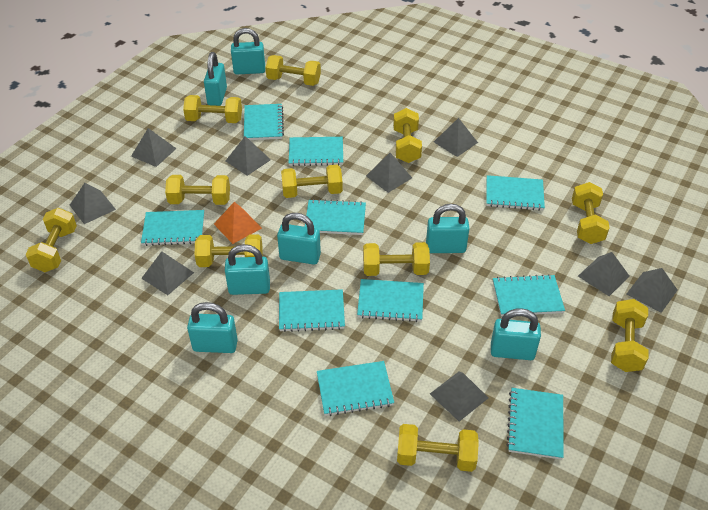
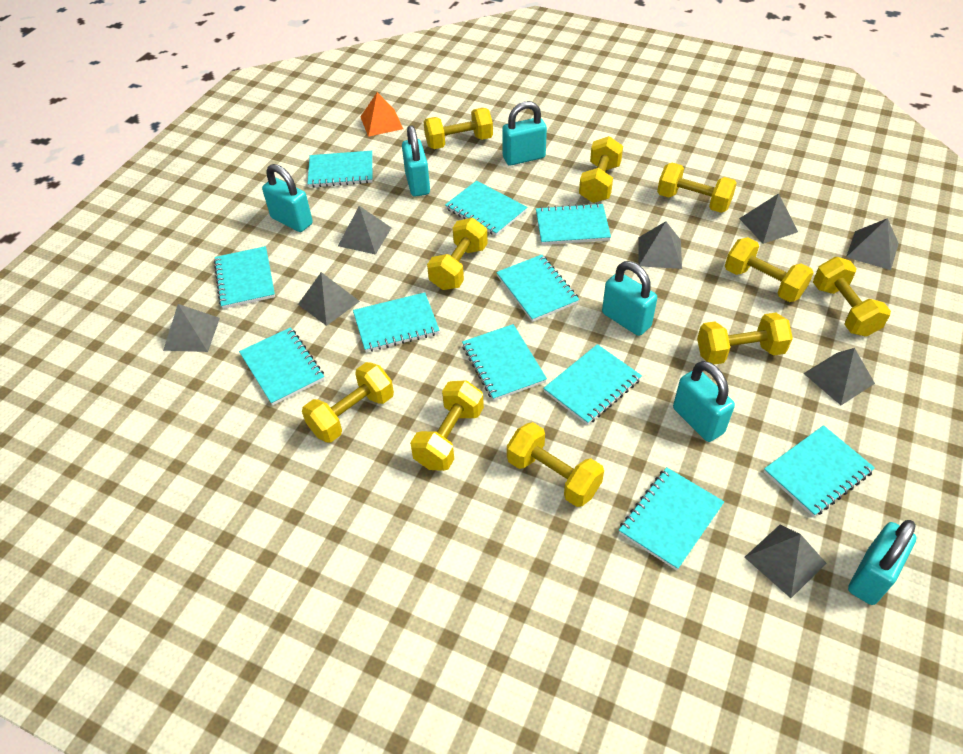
grey pyramid: [70,183,116,224] [131,128,177,167] [141,251,194,295] [226,136,271,176] [366,153,412,193] [430,371,488,422] [434,118,478,157] [578,252,630,296] [627,268,678,313] = 9 -> [163,304,220,352] [298,272,360,326] [338,206,391,255] [638,221,682,269] [739,193,798,244] [744,524,827,598] [803,348,875,405] [846,218,899,270] = 8
turquoise notebook: [141,210,204,246] [244,104,284,140] [279,289,345,332] [289,137,343,166] [305,199,366,235] [317,361,394,416] [357,279,424,322] [486,175,545,211] [493,274,565,316] [506,388,564,460] = 10 -> [214,246,275,309] [239,327,325,405] [307,151,372,188] [353,292,440,352] [445,181,527,236] [462,324,547,401] [496,255,579,322] [536,203,611,245] [543,344,642,425] [619,467,724,570] [764,425,875,517] = 11
turquoise padlock: [187,302,238,353] [204,52,227,106] [225,244,270,295] [231,28,265,74] [277,213,321,265] [426,204,470,253] [491,308,541,360] = 7 -> [262,164,313,232] [402,125,430,197] [502,101,547,166] [602,261,657,336] [673,361,735,442] [848,520,916,605] = 6
yellow dumbbell: [25,208,77,272] [165,175,230,205] [183,95,242,123] [195,234,262,267] [265,55,321,86] [281,165,343,198] [363,242,430,276] [393,108,422,163] [397,424,479,472] [572,182,610,244] [611,299,648,372] = 11 -> [302,362,394,443] [410,380,484,471] [423,108,493,149] [427,218,488,290] [507,422,604,507] [579,136,623,203] [657,163,737,213] [697,313,793,365] [725,237,814,302] [813,257,891,337] = 10

